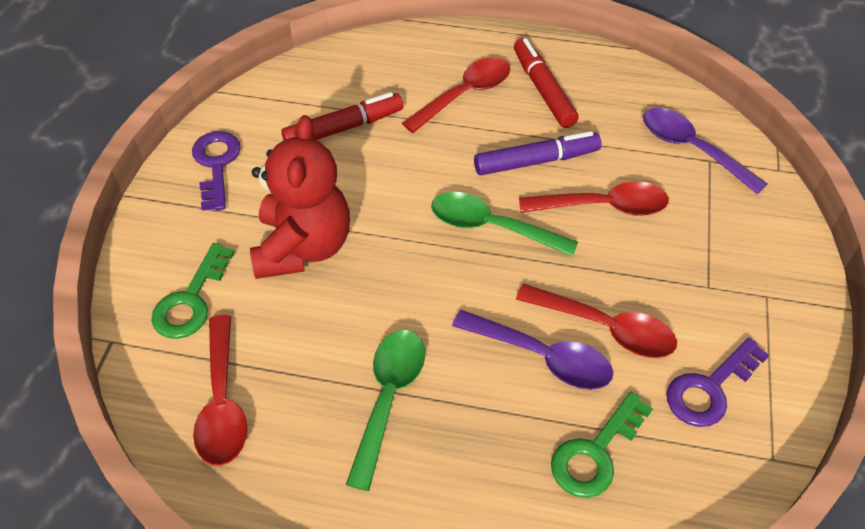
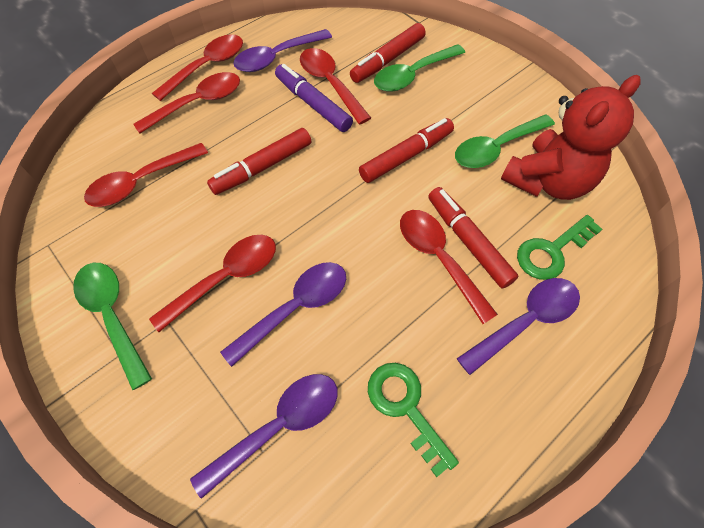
green spoon: [346,330,425,491] [431,192,578,257] = 2 -> [73,263,152,390] [374,44,465,92] [455,115,555,168] = 3
purple key: [192,131,240,211] [667,338,769,427] = 2 -> none = 0
purple spoon: [452,310,613,390] [643,108,767,194] = 2 -> [190,374,338,499] [220,262,346,367] [233,29,332,72] [457,278,580,375] = 4
red marker: [281,92,403,140] [514,38,579,128] = 2 -> [207,128,311,195] [350,23,426,83] [359,118,454,183] [428,187,518,289] = 4
red spoon: [193,315,247,466] [402,57,510,133] [516,284,677,358] [519,181,669,216] = 4 -> [84,143,208,207] [133,72,240,134] [149,235,276,332] [152,34,243,101] [300,48,371,124] [400,210,498,324] = 6

